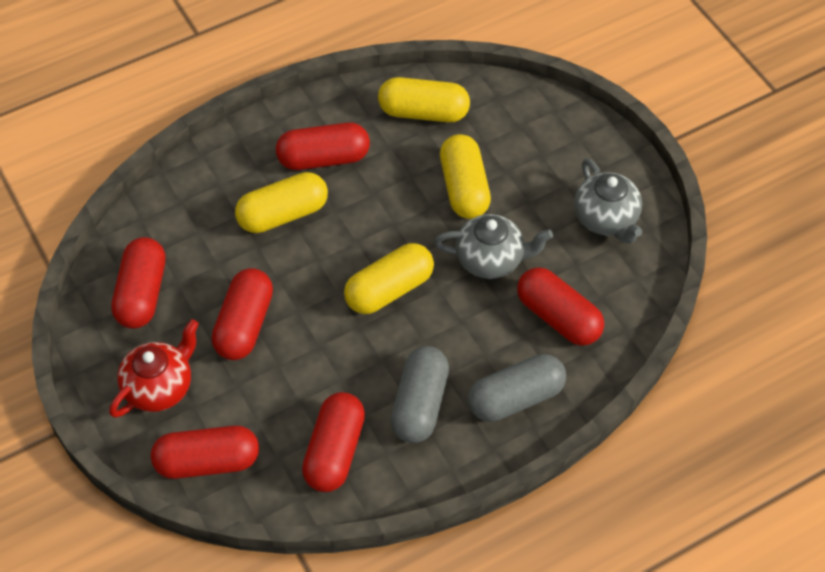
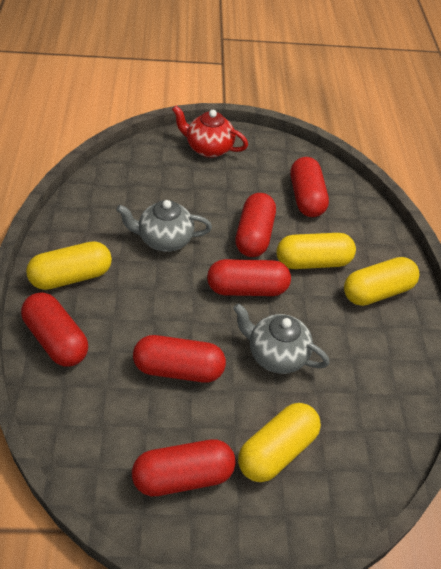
grey capsule: [390,346,449,443] [468,354,566,422] = 2 -> none = 0

